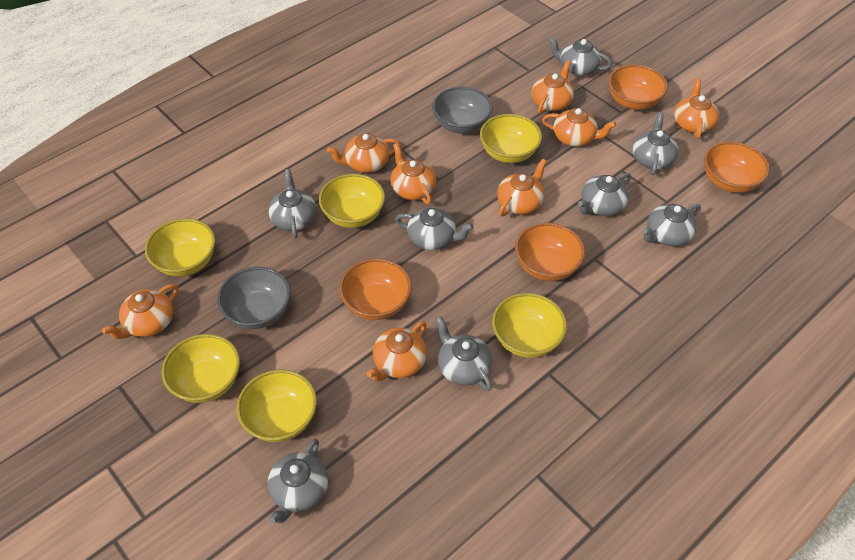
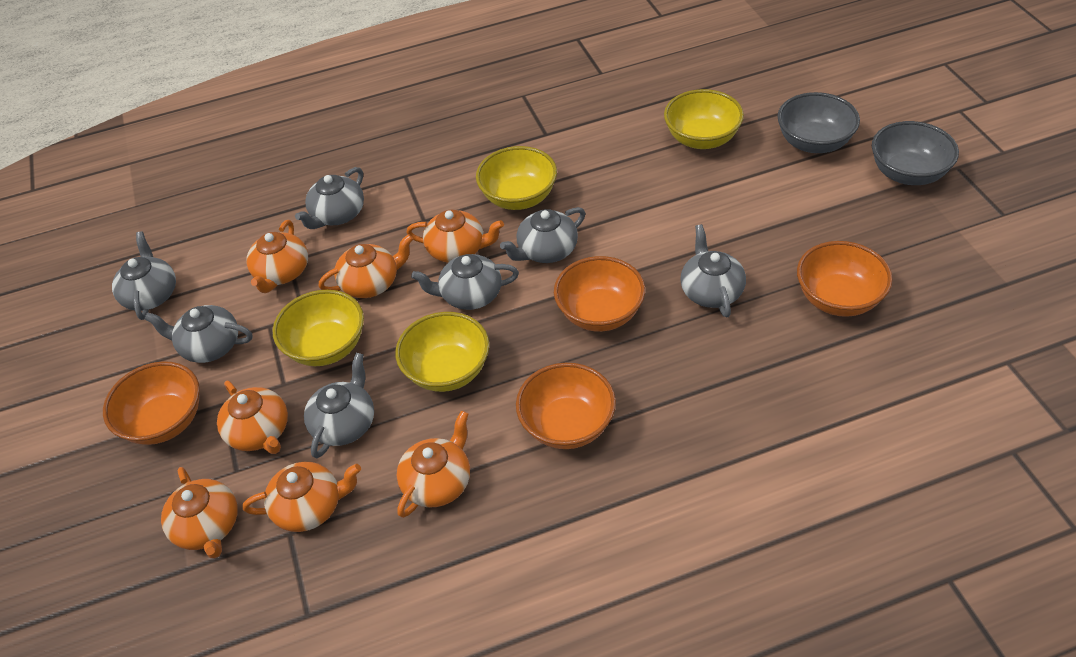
grey teapot: [268,439,328,524] [269,169,316,239] [395,207,474,250] [436,316,492,391] [548,37,612,76] [578,173,631,216] [633,112,678,175] [642,204,701,246] = 8 -> [112,232,176,320] [144,305,252,363] [295,167,364,229] [304,353,374,458] [411,254,519,310] [500,207,586,263] [680,224,746,318] = 7
orange teapot: [102,284,178,339] [327,133,401,173] [366,321,427,382] [390,143,436,204] [497,159,547,216] [532,60,574,114] [542,108,616,147] [674,79,719,139] = 8 -> [161,467,238,558] [217,381,288,454] [243,462,361,532] [246,220,308,293] [319,234,413,298] [397,411,470,518] [406,210,504,263] = 7
yellow bowl: [145,218,215,277] [162,334,240,403] [236,369,317,442] [319,174,385,228] [480,114,542,163] [492,293,567,358] = 6 -> [273,290,364,366] [395,312,490,392] [476,146,557,210] [664,89,744,149] = 4

